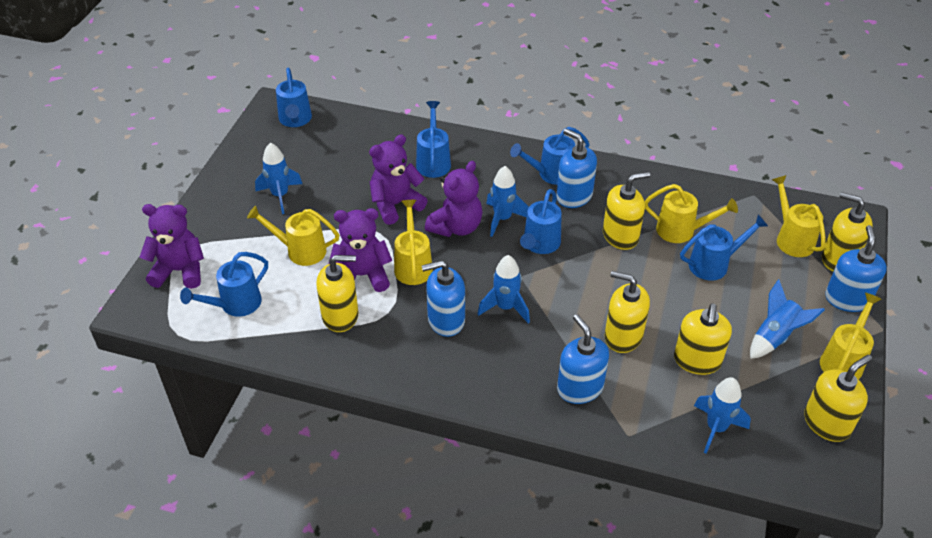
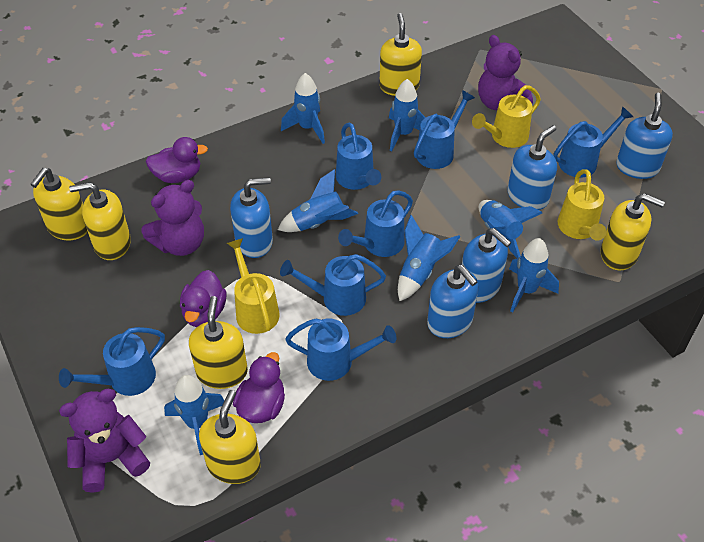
blue rocket: [255,143,302,214] [478,255,530,323] [486,166,529,237] [694,377,751,454] [750,279,825,359] = 5 -> [164,375,224,455] [278,169,358,232] [281,73,325,144] [389,79,426,151] [398,215,461,301] [479,200,542,259] [509,238,559,312] = 7
blue soap dispenser: [422,260,465,337] [556,129,597,208] [557,314,609,404] [825,225,887,312] = 4 -> [230,177,273,258] [427,265,479,338] [462,228,511,303] [507,125,557,210] [616,93,673,179] = 5
blue watering can: [180,252,268,317] [276,68,312,127] [416,101,451,178] [510,127,590,185] [520,189,562,254] [680,214,768,280] = 6 -> [59,327,165,396] [280,254,386,316] [285,319,396,381] [336,122,381,190] [338,190,413,257] [414,90,475,169] [553,106,633,178] = 7
purple duck: none = 0 -> [146,137,208,183] [180,270,226,327] [233,352,285,423] = 3
purple teddy bear: [140,204,204,289] [328,208,392,292] [369,134,428,225] [425,161,483,237] = 4 -> [59,389,150,493] [141,180,204,256] [478,35,533,110] = 3
yellow watering can: [247,206,339,266] [394,200,433,285] [644,184,738,243] [771,175,826,257] [820,293,881,380] = 5 -> [227,238,279,334] [472,85,541,148] [558,169,606,241] = 3

